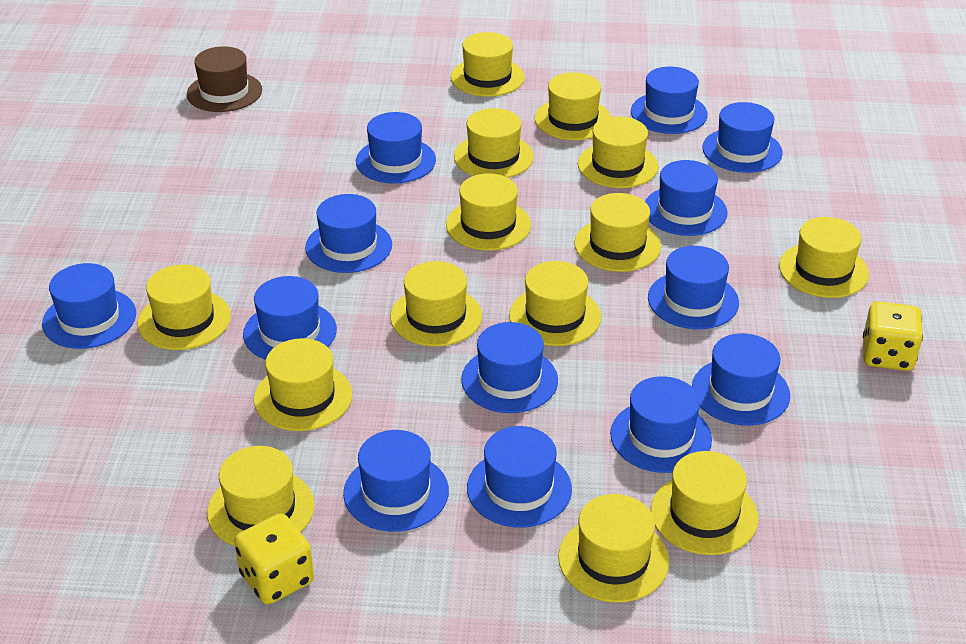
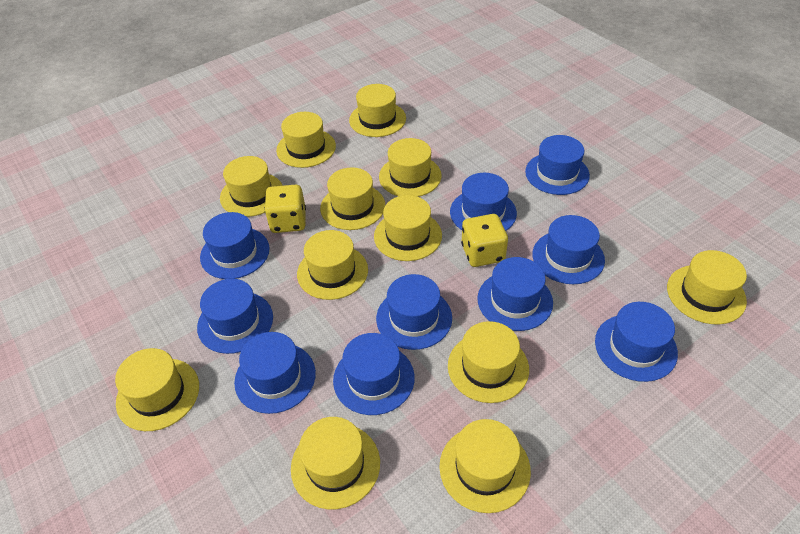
blue hat: [42,263,136,349] [243,276,337,360] [305,194,392,273] [343,430,449,532] [356,112,436,184] [461,322,558,413] [467,426,572,527] [610,376,712,473] [631,66,708,134] [645,160,728,236] [648,246,739,329] [692,333,790,426] [702,102,783,173] = 13 -> [197,279,273,354] [200,212,270,279] [234,332,316,414] [333,333,415,415] [376,274,452,350] [450,173,517,231] [477,257,553,331] [525,135,590,195] [532,215,605,284] [595,302,678,382] = 10
brown hat: [187,46,262,112] = 1 -> none = 0
yellow hat: [137,265,231,350] [207,446,315,546] [254,338,352,431] [390,261,482,347] [446,174,531,251] [451,32,525,97] [454,108,534,178] [509,261,601,346] [535,72,611,140] [558,494,669,603] [574,193,661,272] [578,116,658,188] [651,451,759,555] [779,217,869,298] = 14 -> [115,348,199,431] [220,156,283,217] [276,112,336,168] [291,417,380,509] [297,230,368,300] [320,167,385,230] [349,84,406,137] [374,195,442,261] [379,138,442,197] [439,419,531,513] [448,321,529,403] [667,250,747,325] = 12

